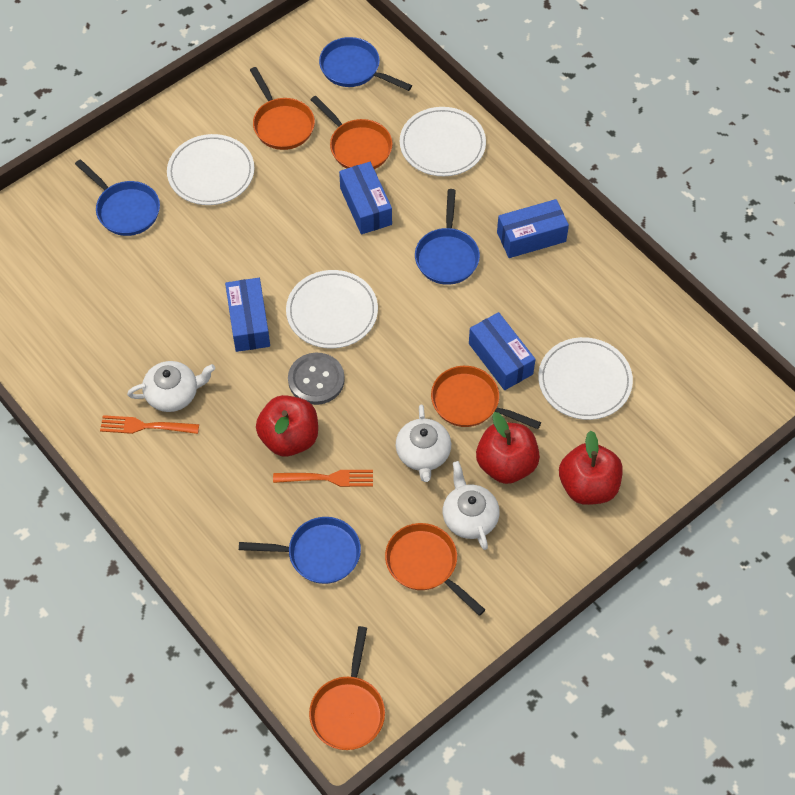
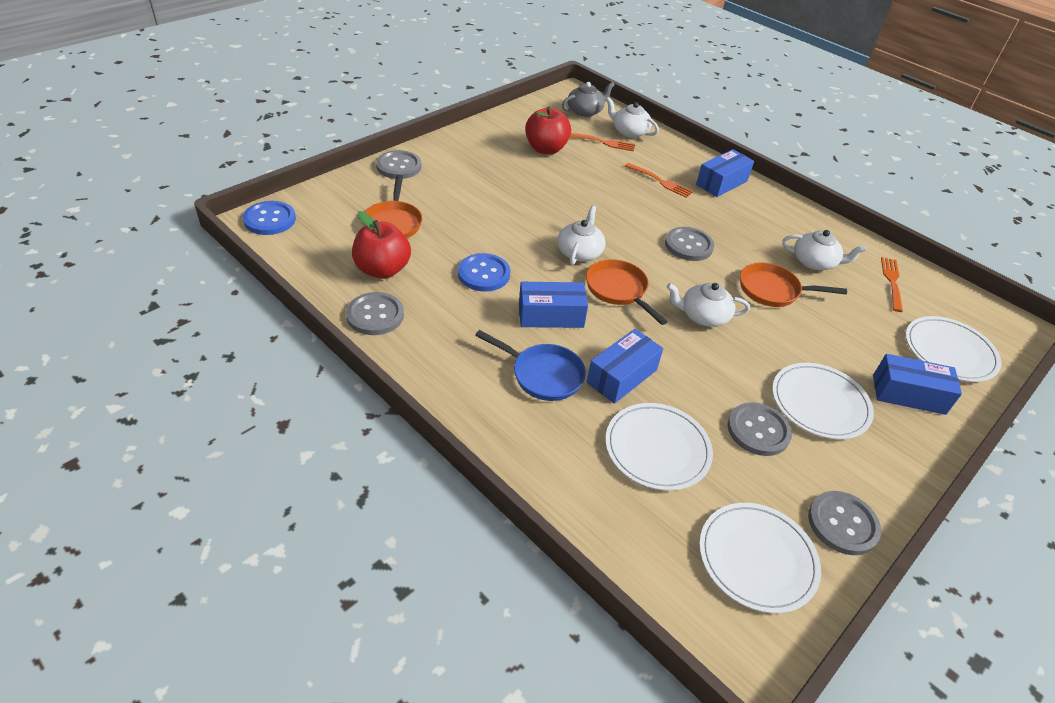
blue button: none = 0 -> [243,201,296,235] [458,253,510,292] = 2
blue pan: [75,159,160,236] [239,517,361,584] [319,37,412,91] [415,189,480,285] = 4 -> [475,330,586,401] = 1
grey button: [288,352,345,405] = 1 -> [346,292,404,335] [376,150,422,179] [665,227,714,261] [728,402,792,456] [808,491,881,555] = 5
grey teapot: none = 0 -> [562,82,615,117] = 1
orange fork: [100,415,199,434] [273,470,373,487] = 2 -> [570,133,635,151] [625,163,693,198] [881,257,903,312] = 3
orange pan: [250,67,315,150] [309,626,385,750] [311,96,393,169] [385,523,485,616] [431,366,541,429] = 5 -> [364,175,422,238] [586,259,668,325] [740,262,847,307] = 3
red apple: [256,395,318,457] [476,412,540,484] [559,431,623,505] = 3 -> [352,211,411,279] [525,107,571,154] = 2
white teapot: [127,361,215,412] [396,404,451,482] [443,461,500,550] = 3 -> [557,205,606,265] [606,97,659,138] [667,283,750,327] [782,230,866,270] = 4

